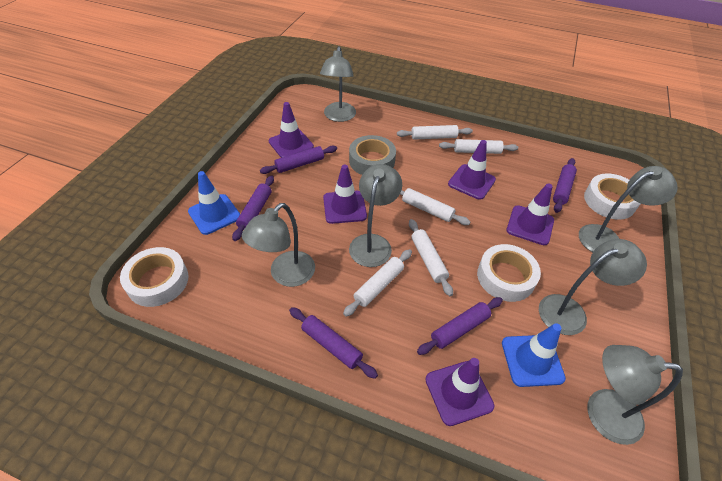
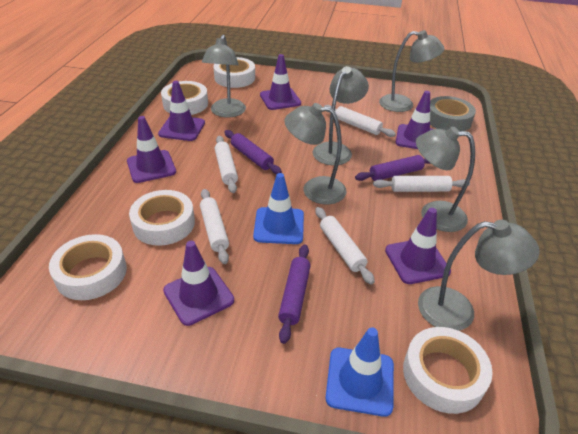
purple rolling pin: [232,175,274,241] [260,146,337,174] [289,307,378,379] [417,297,503,355] [553,158,577,213] = 5 -> [225,130,282,174] [278,244,311,344] [355,155,431,181] = 3
purple traffic cone: [269,102,314,158] [323,165,367,224] [425,358,494,426] [448,140,496,200] [507,183,554,245] = 5 -> [127,116,176,183] [158,81,205,141] [163,241,234,326] [260,54,301,110] [385,208,451,284] [395,91,433,149] = 6
white tape: [120,247,189,307] [477,244,541,302] [584,173,641,219] = 3 -> [49,234,127,300] [129,190,195,246] [161,81,208,115] [213,57,255,88] [403,327,493,414] = 5

